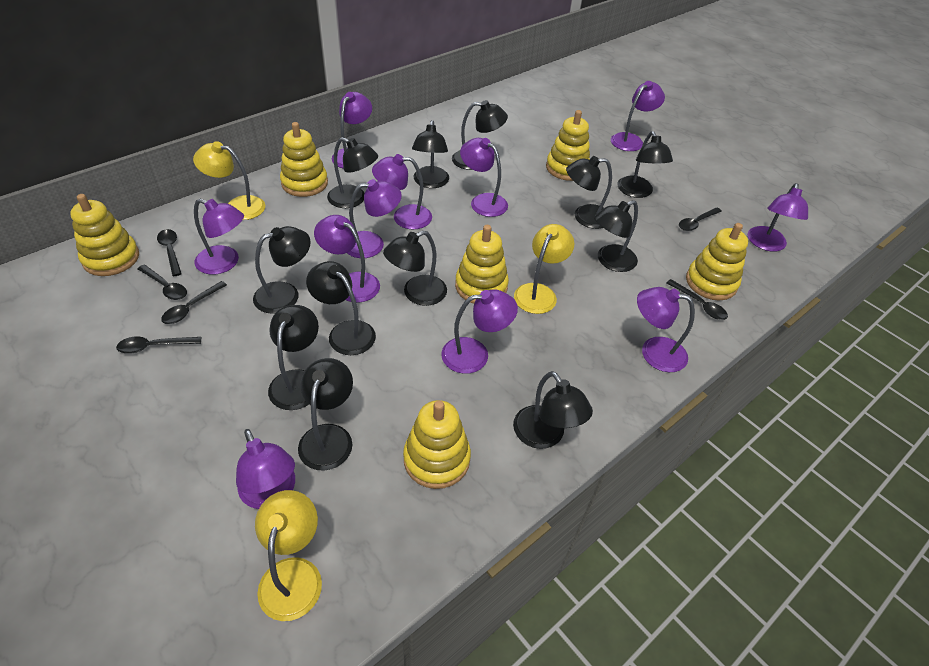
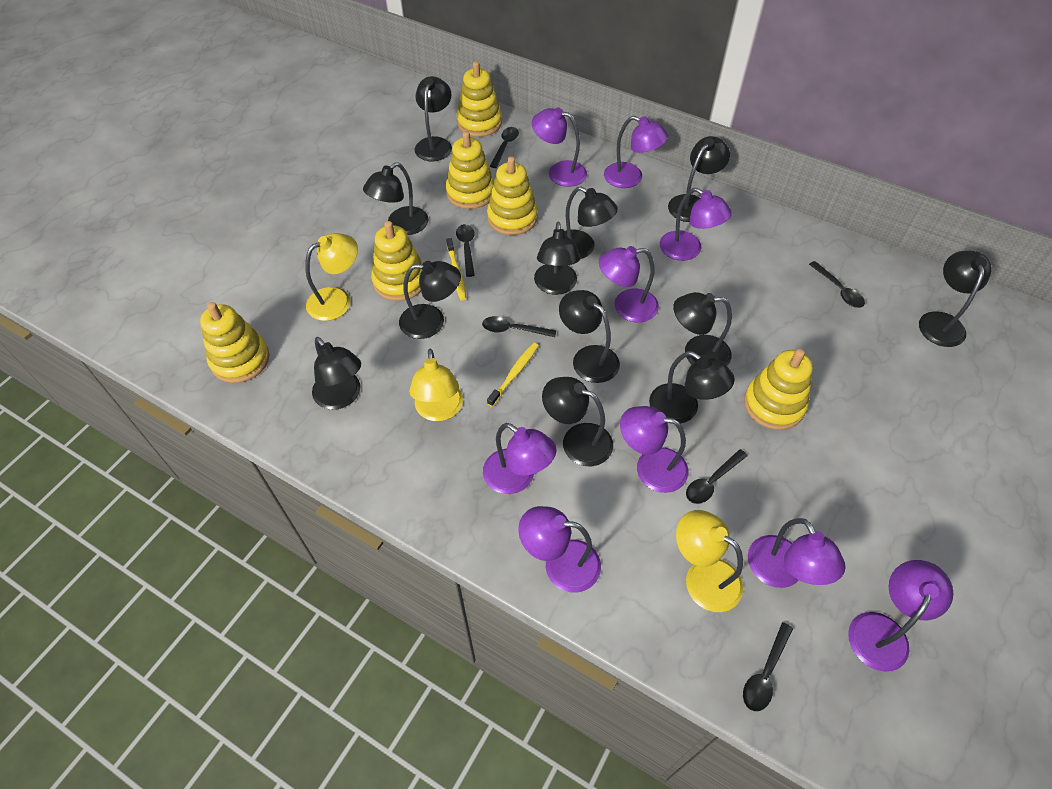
purple lamp: [194,199,244,275] [236,429,295,509] [314,215,380,303] [332,92,372,168] [347,179,402,258] [372,154,432,229] [441,289,518,374] [460,138,508,217] [611,81,665,151] [637,287,695,372] [748,183,808,252] = 11 -> [483,423,556,494] [518,506,601,593] [532,108,587,187] [599,246,659,322] [604,116,668,188] [620,406,688,493] [660,188,732,261] [748,518,845,588] [848,560,953,672] = 9
yellow toothbrush: none = 0 -> [446,238,466,301] [487,343,539,407] = 2

